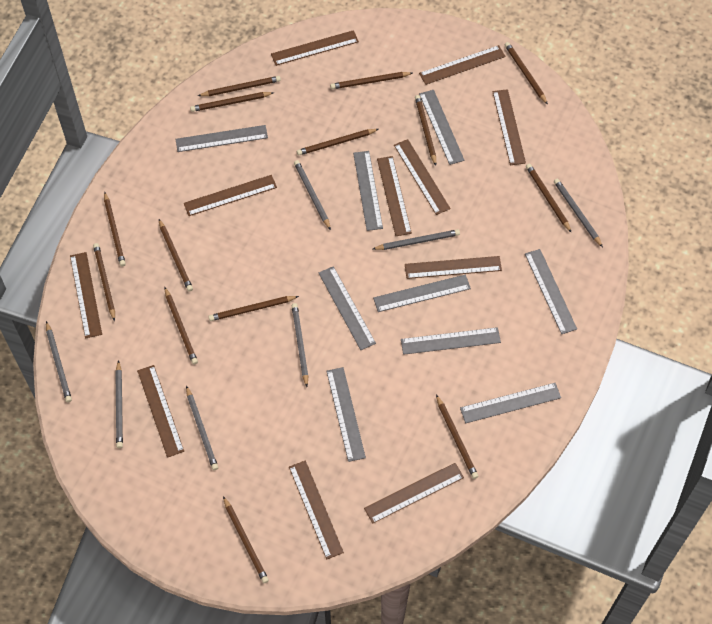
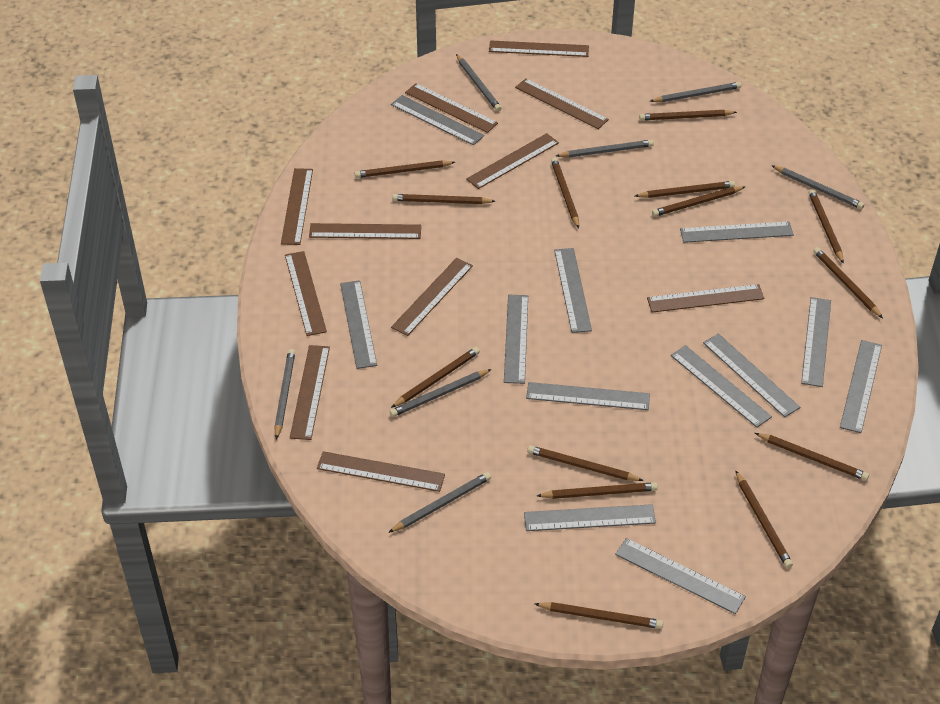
grey ruler: [176,125,268,152] [319,266,376,350] [326,367,366,462] [353,151,383,231] [373,275,471,312] [401,327,501,355] [419,90,465,165] [460,383,561,423] [525,249,577,334] = 9 -> [340,280,377,369] [391,95,484,146] [504,295,528,384] [524,504,656,531] [526,382,650,410] [554,248,592,333] [615,538,746,614] [671,345,772,428] [680,221,794,243] [703,333,800,417] [801,297,831,387] [840,340,882,433] = 12

